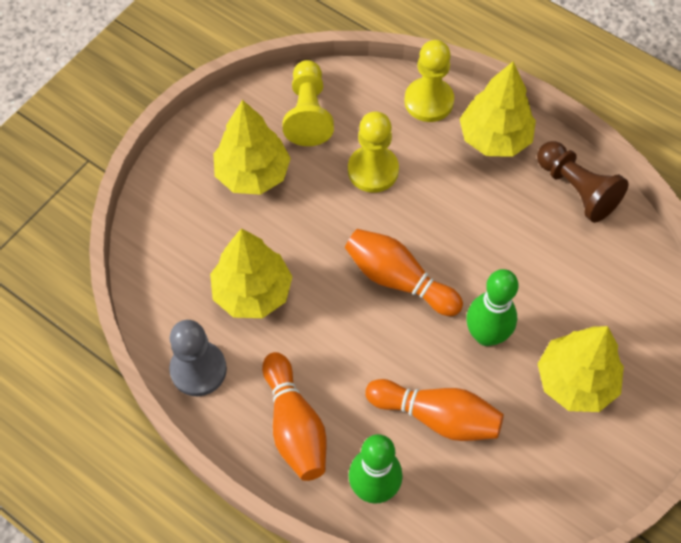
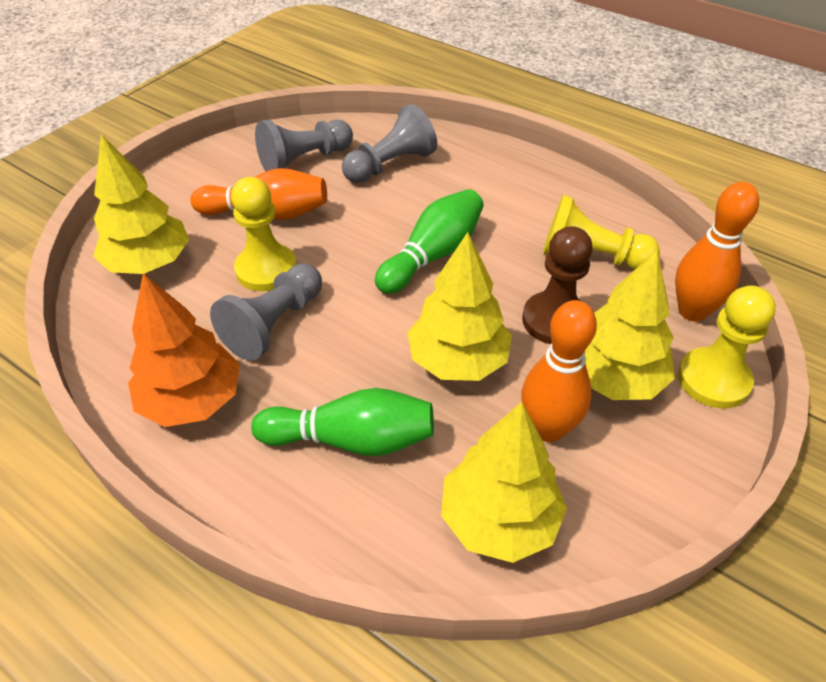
grey pawn: [169,320,227,396] = 1 -> [210,263,322,361] [255,120,353,171] [342,104,437,183] = 3
orange tree: none = 0 -> [128,273,240,427] = 1

